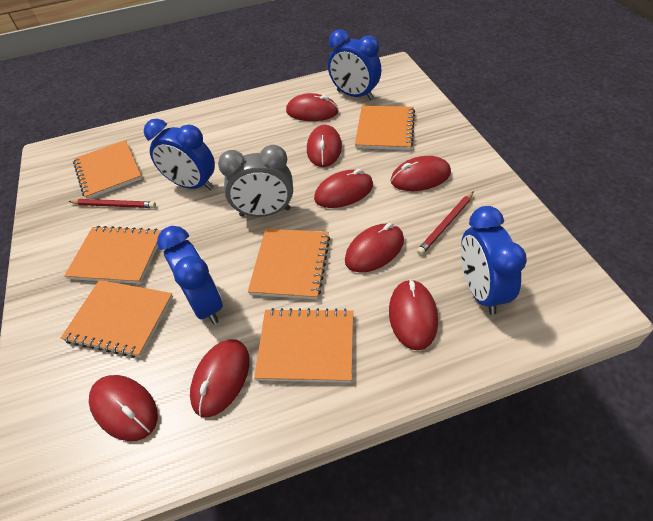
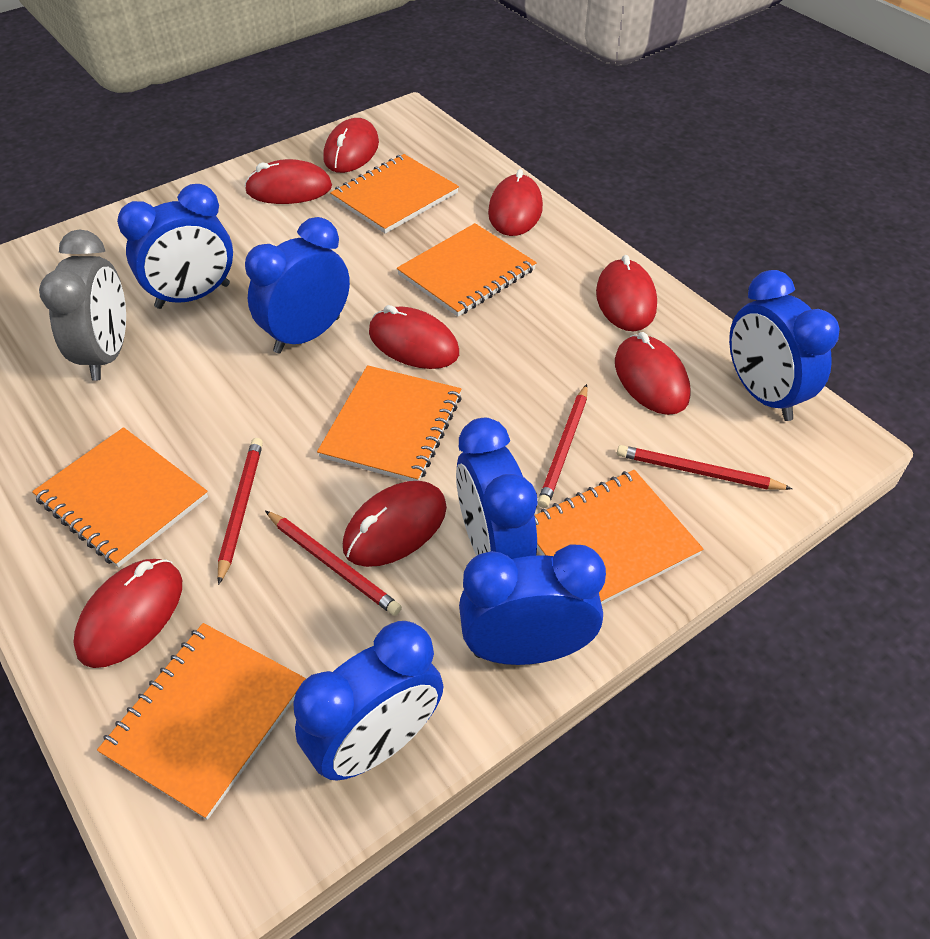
blue clock: [144,119,215,190] [157,226,223,324] [328,29,381,100] [461,206,527,315] = 4 -> [117,184,233,309] [245,217,350,354] [293,621,443,781] [456,418,538,559] [459,544,606,665] [729,270,840,421] = 6
red pencil: [68,199,156,208] [417,191,474,255] = 2 -> [218,438,263,585] [265,511,402,616] [537,384,588,508] [617,445,792,490] = 4

